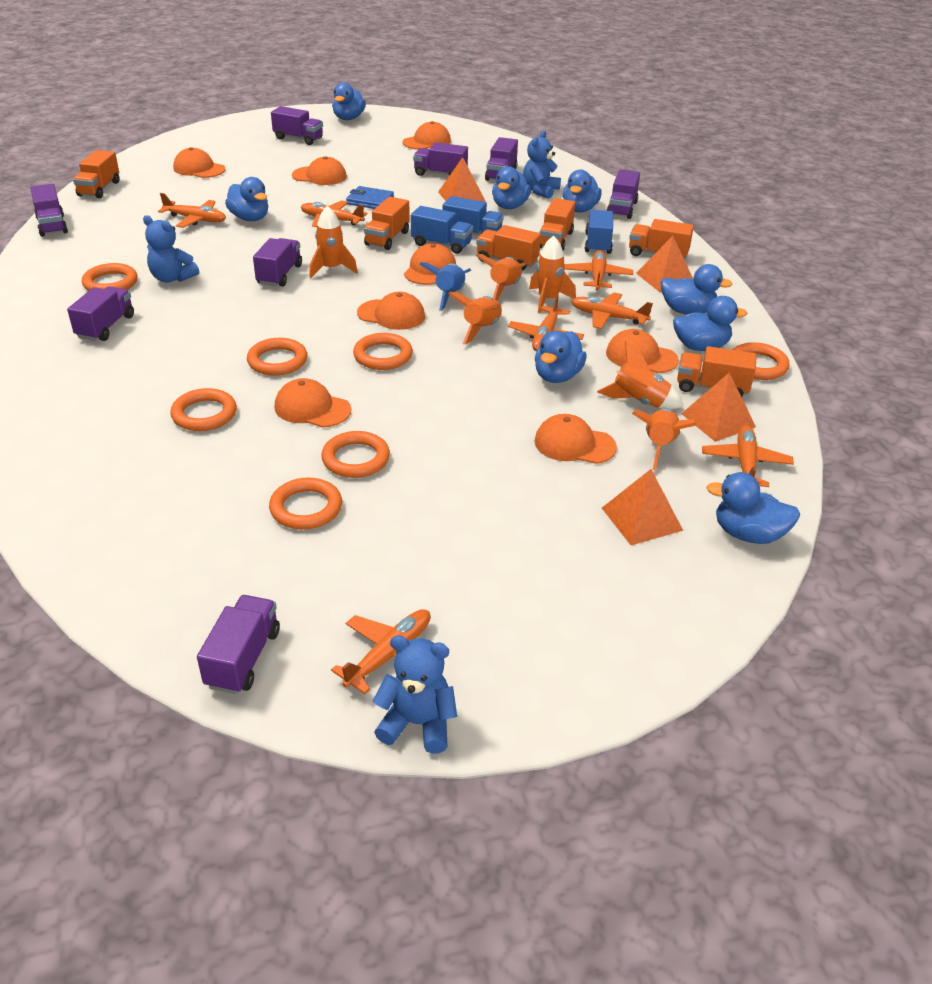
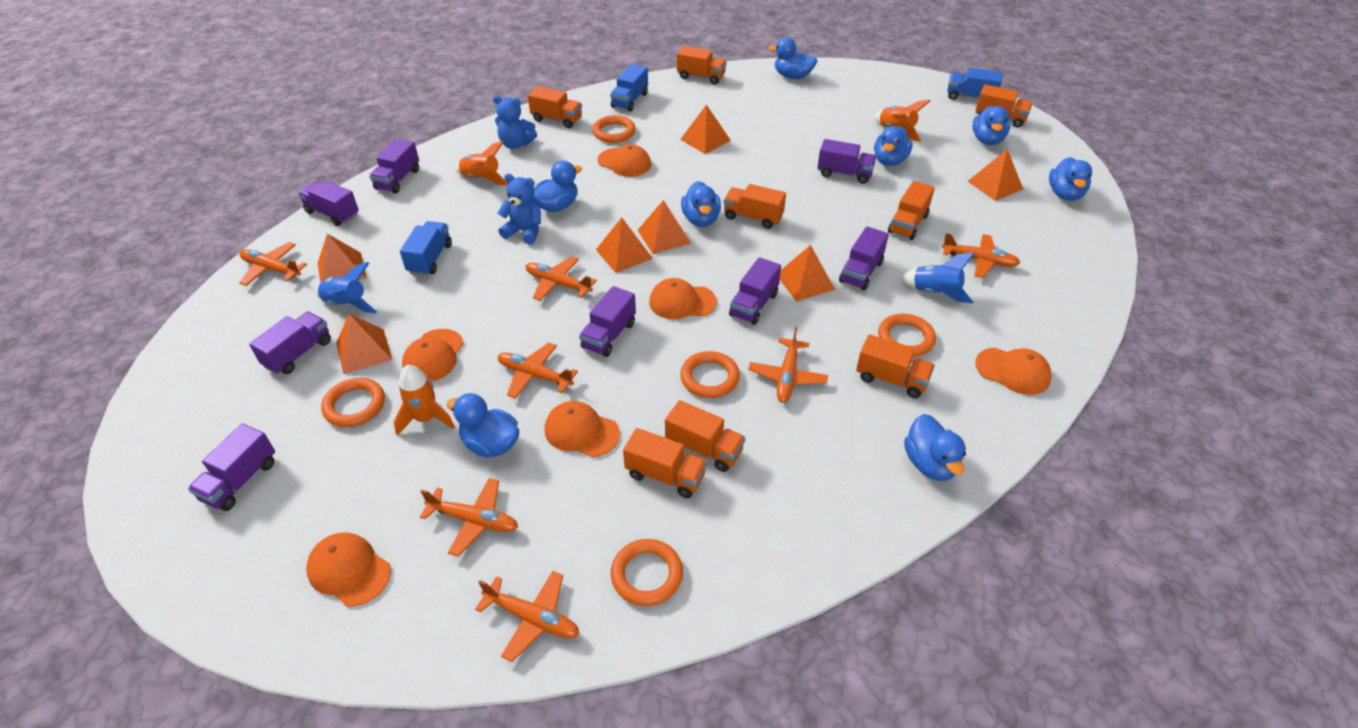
blue rocket: [420,262,471,311] = 1 -> [315,262,377,313] [901,252,975,303] = 2
blue teddy bear: [143,215,199,283] [373,635,457,754] [523,131,561,199] = 3 -> [493,95,537,149] [497,173,541,244] = 2
blue wallet: [346,186,394,209] = 1 -> none = 0
orange cap: [173,147,225,178] [275,378,351,428] [292,156,347,185] [357,292,425,330] [403,121,451,150] [404,243,456,285] [534,414,617,464] [606,329,679,373] = 8 -> [306,532,391,607] [402,329,464,382] [545,401,620,457] [598,144,651,177] [649,278,717,319] [975,348,1052,395] = 6
orange pyramid: [438,157,486,202] [602,469,683,545] [636,236,693,292] [681,372,756,442] = 4 -> [318,234,367,283] [336,314,392,374] [596,217,653,273] [637,200,691,254] [680,104,731,154] [780,245,835,301] [968,149,1023,201] = 7
orange ring: [82,263,138,291] [170,388,237,431] [247,338,308,376] [269,477,342,530] [321,431,390,478] [353,333,413,370] [733,342,790,380] = 7 -> [321,378,385,427] [592,115,636,143] [611,539,683,606] [680,351,740,398] [878,314,936,357] = 5
orange rocket: [309,206,358,278] [448,292,502,345] [475,254,526,300] [529,236,576,314] [597,341,684,409] [632,408,696,470] = 6 -> [394,365,455,435] [455,141,508,185] [874,100,930,142] = 3
orange truck: [73,150,120,198] [364,197,410,250] [476,225,541,271] [540,198,575,250] [629,219,694,259] [677,346,757,397] = 6 -> [528,86,582,128] [623,428,707,498] [665,400,745,472] [677,46,727,85] [724,184,786,229] [856,335,935,398] [888,181,935,240] [975,84,1033,128] = 8

